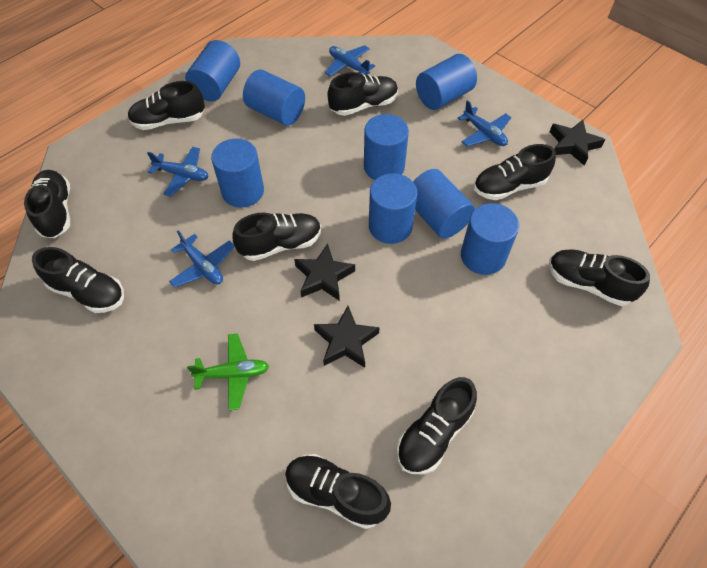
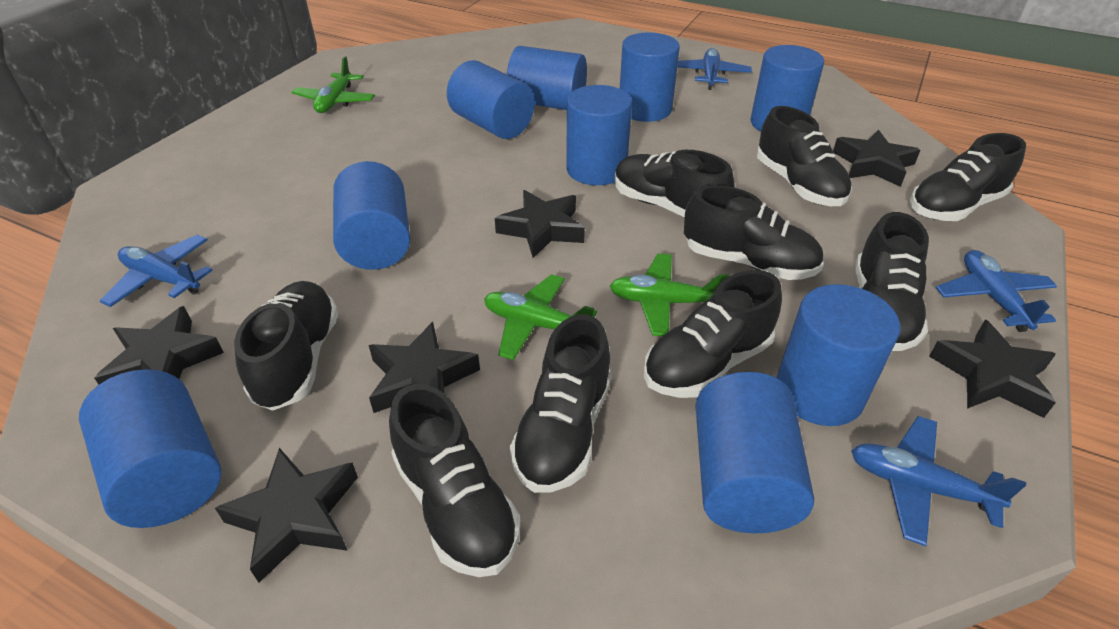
black star: [294,244,355,301] [314,306,380,368] [550,120,605,165] = 3 -> [94,306,224,384] [215,448,358,582] [369,322,480,413] [495,190,585,258] [833,130,920,187] [929,320,1056,418] = 6
blue cylinder: [185,40,240,101] [211,138,264,208] [243,69,305,126] [364,114,409,180] [369,173,417,244] [413,169,475,239] [416,54,477,110] [461,203,519,275] = 8 -> [79,369,222,528] [333,161,410,270] [447,60,535,139] [507,46,587,110] [566,85,632,185] [620,32,680,122] [695,372,814,533] [750,45,824,131] [777,284,900,426] = 9
green plane: [187,334,269,410] = 1 -> [291,56,375,113] [484,274,597,360] [609,254,730,336] = 3

